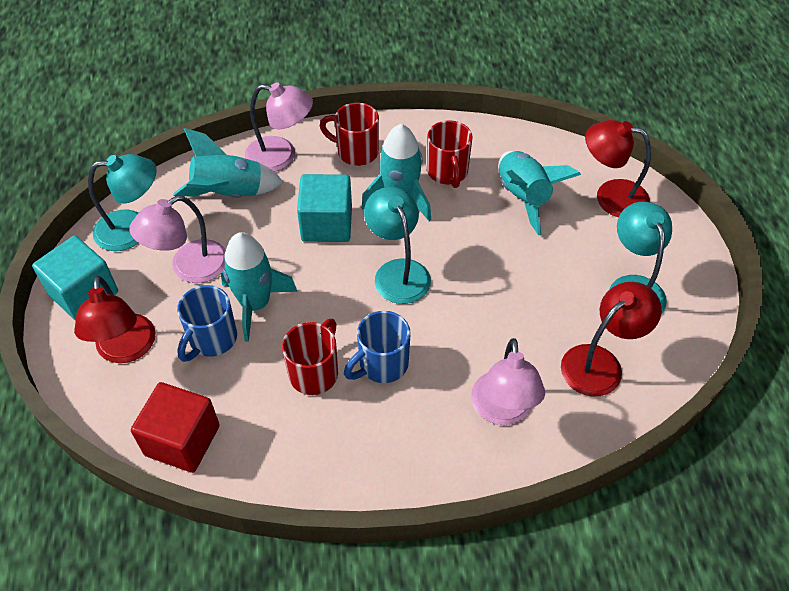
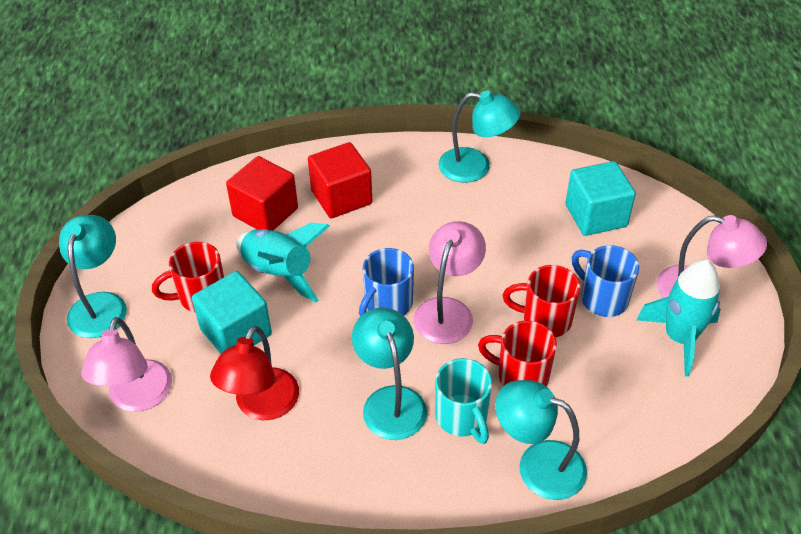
red cube: [131,382,220,473] = 1 -> [226,156,298,231] [308,142,372,218] = 2
red lamp: [74,276,156,363] [561,282,662,396] [585,120,651,217] = 3 -> [210,326,299,420] = 1
turquoise lamp: [88,154,157,251] [364,187,431,304] [609,202,672,314] = 3 -> [59,215,127,338] [352,307,427,440] [438,90,520,183] [495,380,587,500] = 4
turquoise mug: none = 0 -> [435,358,492,444] = 1
turquoise rocket: [173,128,283,198] [221,232,298,342] [361,124,431,221] [499,151,581,235] = 4 -> [236,223,329,302] [636,260,721,377] = 2

